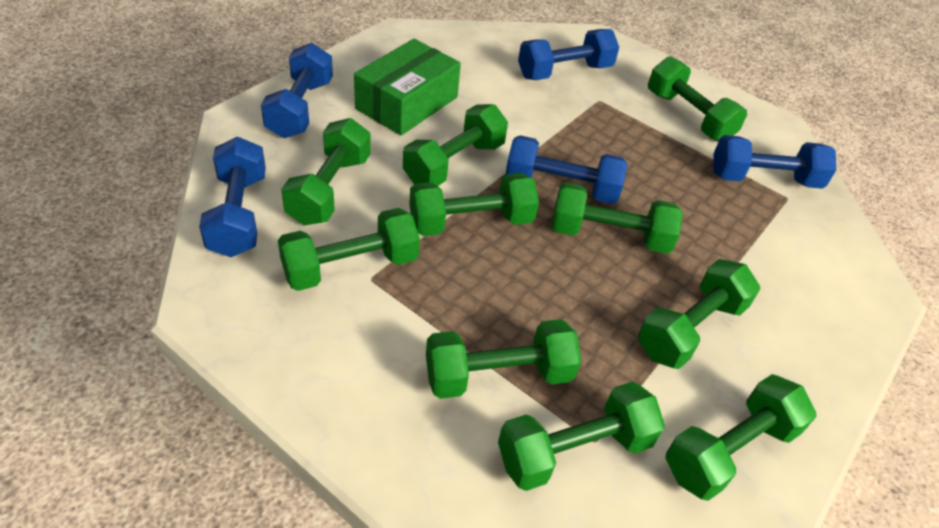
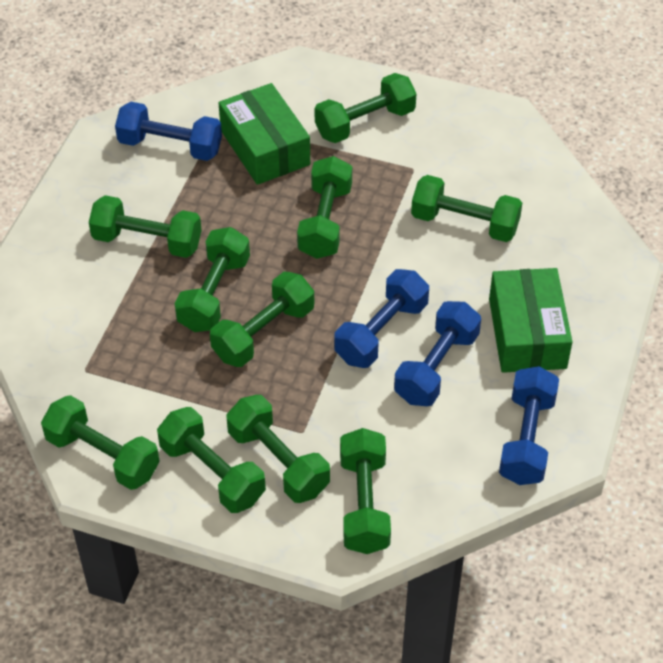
blue dumbbell: [199,137,266,257] [261,43,333,138] [505,135,628,204] [518,29,619,80] [713,135,836,189] = 5 -> [115,102,222,161] [334,269,429,368] [394,301,481,406] [499,366,559,485] = 4
green box: [354,39,461,135] = 1 -> [219,83,310,185] [489,268,573,373] = 2

